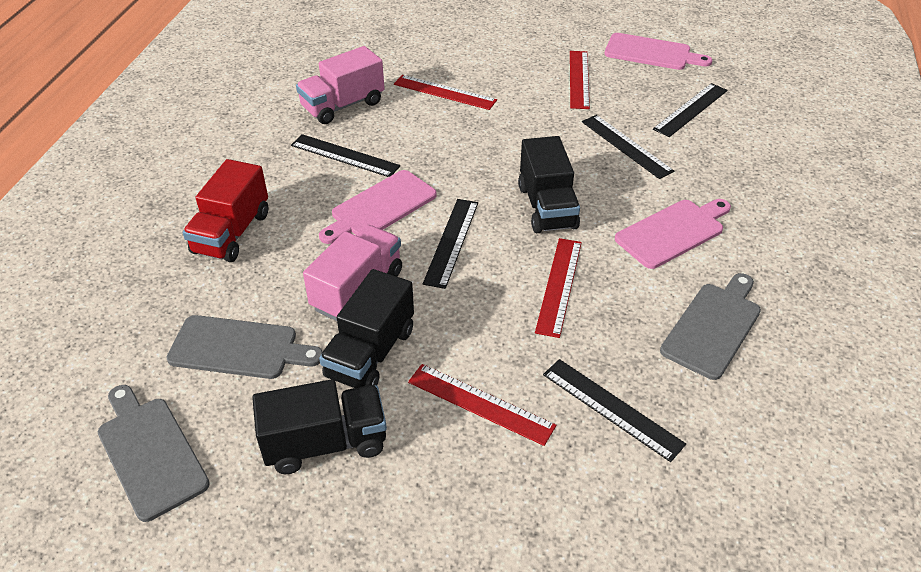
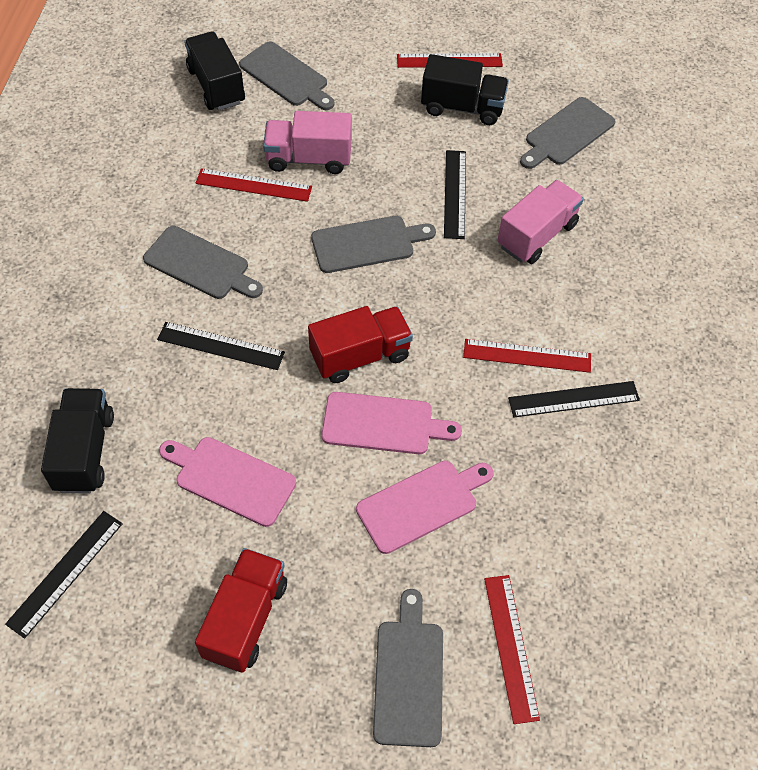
black ruler: [291,134,400,177] [423,199,478,289] [543,359,686,462] [582,115,674,179] [653,83,727,137] = 5 -> [5,511,123,639] [157,322,285,370] [444,150,466,239] [508,381,640,417] = 4
grey cutting board: [98,385,210,522] [166,315,323,379] [660,273,761,380] = 3 -> [143,226,263,299] [239,42,335,110] [311,216,436,273] [373,589,443,747] [520,97,616,169] = 5
red truck: [183,159,268,262] = 1 -> [195,548,287,673] [308,306,413,383] = 2

